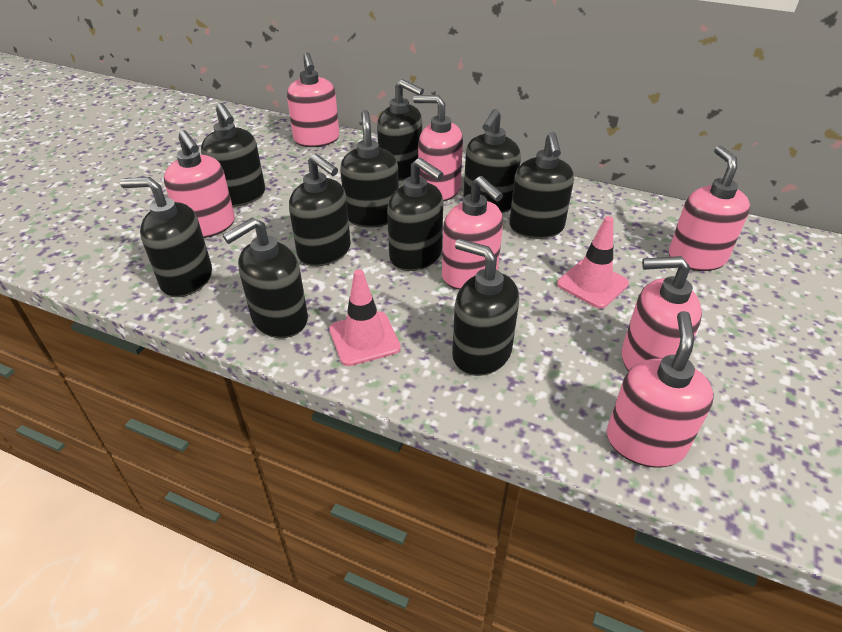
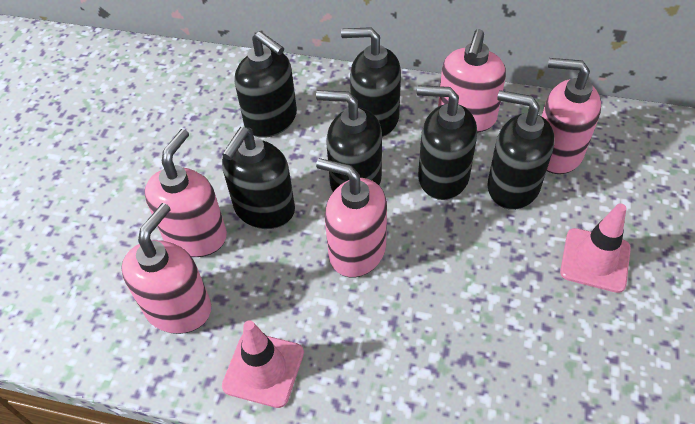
black soap dispenser: [120,177,212,297] [201,103,265,207] [223,218,308,338] [289,154,351,266] [340,110,399,227] [377,79,424,181] [387,158,444,271] [452,239,519,376] [464,109,521,213] [509,132,574,239] = 10 -> [222,127,295,229] [234,31,297,138] [316,90,382,192] [341,27,401,137] [417,85,477,200] [487,90,555,210] = 6
pink soap dispenser: [164,130,235,238] [287,52,339,147] [413,95,463,201] [442,176,503,290] [607,311,714,468] [622,256,702,372] [669,146,750,271] = 7 -> [121,203,211,334] [144,129,227,257] [316,158,387,277] [438,29,506,133] [542,58,601,174] = 5

